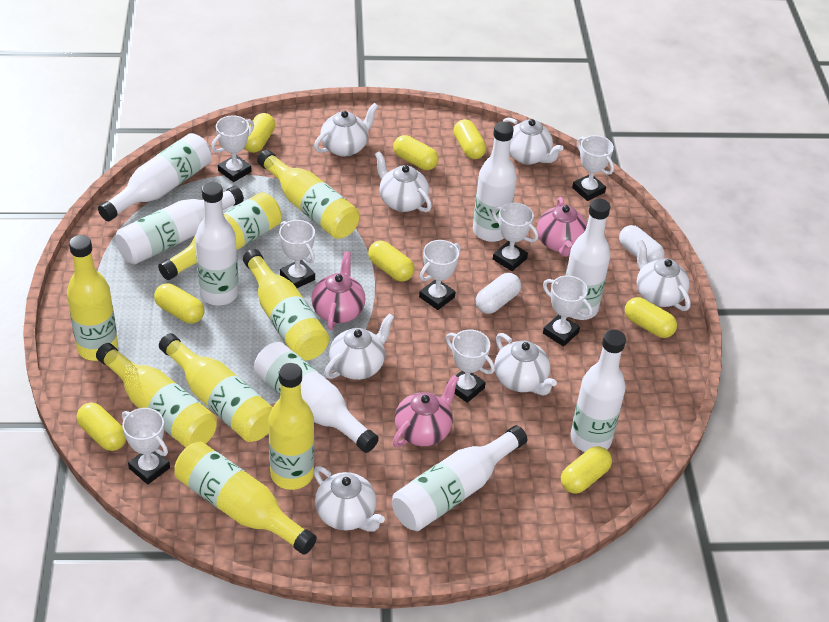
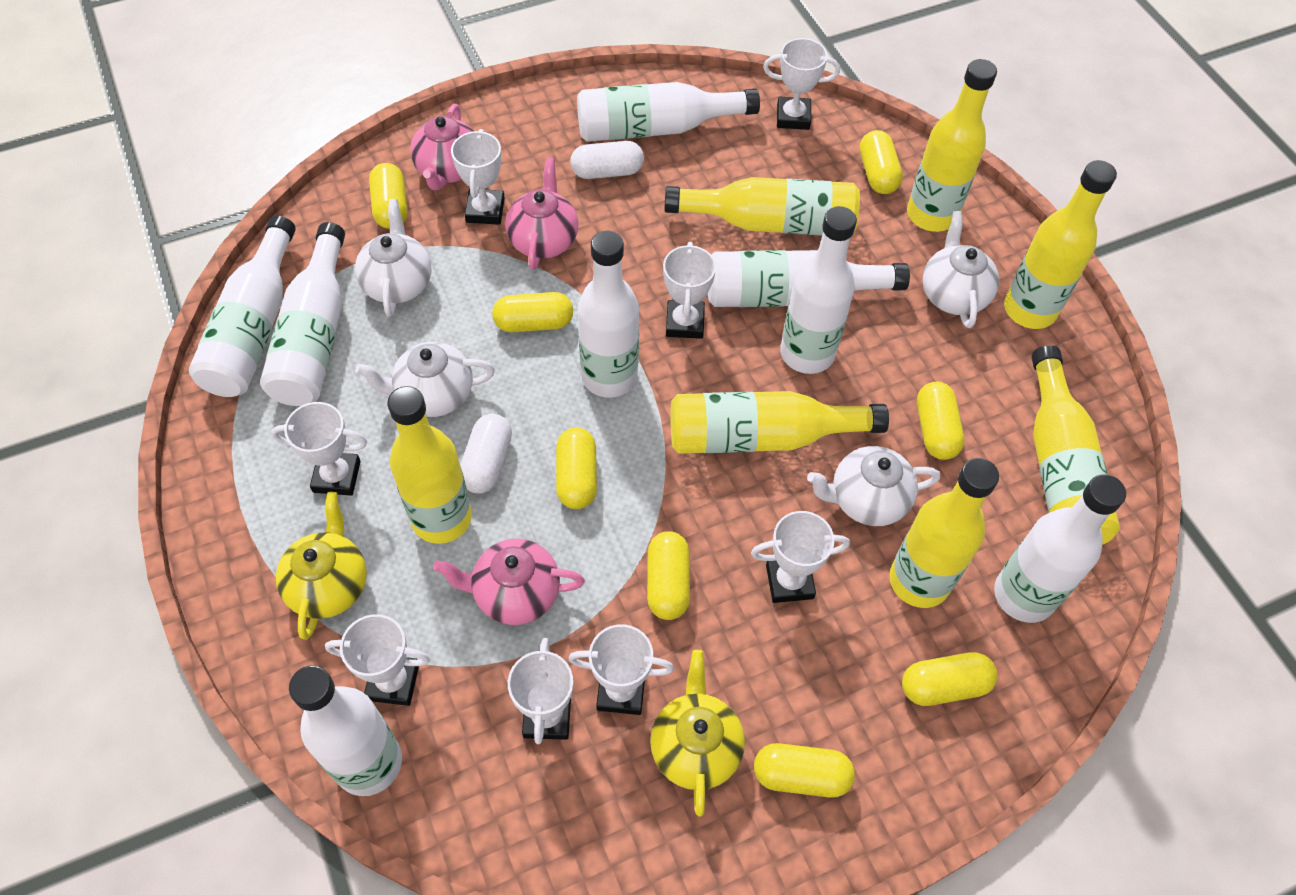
white teapot: [313,466,385,532] [314,103,378,157] [324,313,394,380] [375,151,432,212] [494,333,557,395] [503,118,564,165] [637,240,691,311] = 7 -> [355,199,432,317] [355,342,495,417] [807,446,940,526] [923,211,999,328] = 4
yellow bottle: [67,235,118,361] [96,343,217,448] [158,192,282,280] [159,333,273,442] [174,442,317,555] [243,249,329,360] [257,150,359,239] [268,363,314,490] = 8 -> [387,386,472,544] [665,177,860,236] [670,391,889,454] [889,458,999,608] [907,59,997,232] [1004,160,1117,329] [1031,345,1120,545] = 7
yellow teapot: none = 0 -> [276,492,367,640] [650,650,745,816] = 2

